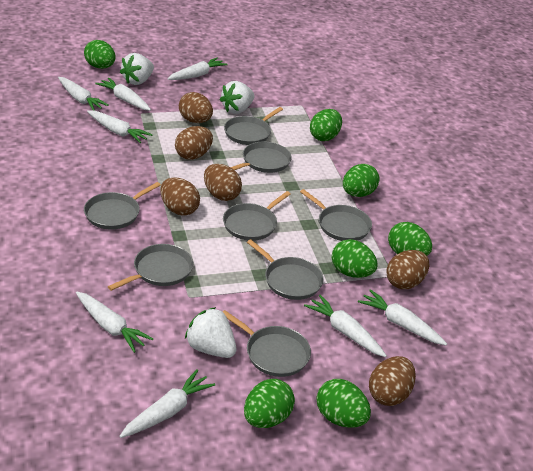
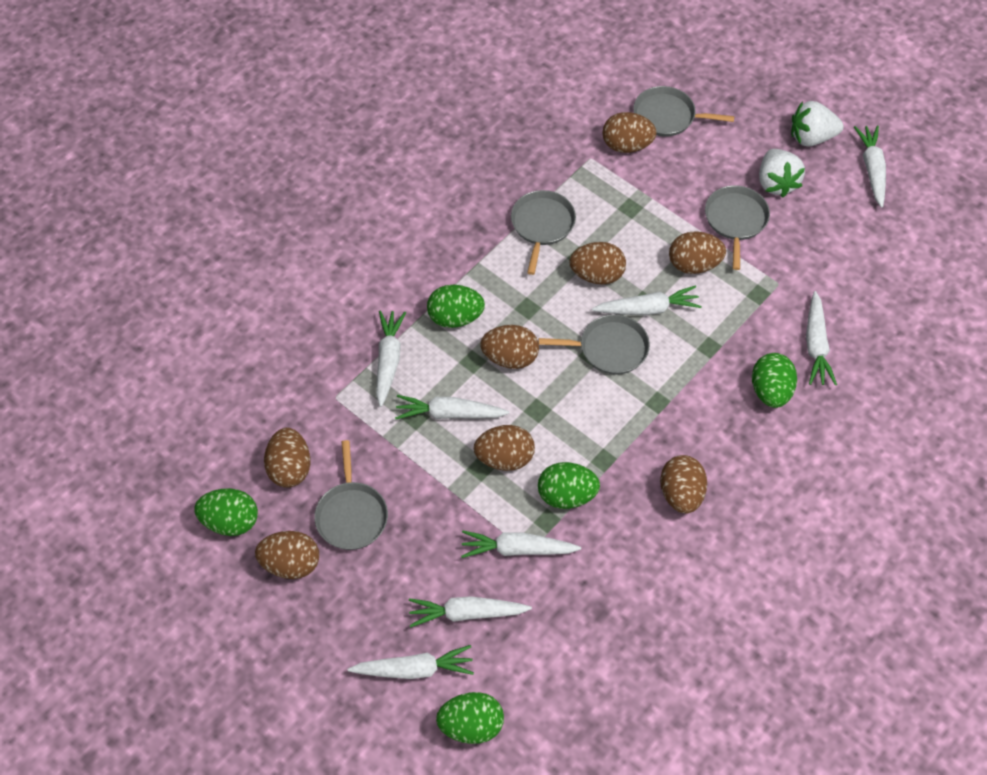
brown egg: [160,178,200,216] [175,126,213,160] [179,92,213,123] [204,164,242,201] [369,356,416,406] [386,250,429,289] = 6 -> [255,531,319,579] [264,428,311,488] [474,425,535,471] [480,325,539,369] [569,242,626,284] [602,112,657,153] [660,455,707,514] [669,231,726,274] = 8
green egg: [84,40,116,69] [244,379,295,428] [310,109,342,141] [317,379,371,428] [332,239,377,278] [343,164,379,197] [388,222,432,256] = 7 -> [194,488,258,536] [427,285,485,328] [436,692,504,744] [538,462,600,509] [752,353,797,408] = 5
grey pan: [84,182,161,230] [108,244,193,291] [223,191,291,241] [223,310,311,377] [224,107,283,145] [230,142,292,173] [247,239,323,300] [300,189,372,241] = 8 -> [314,440,388,550] [511,190,576,275] [539,314,650,375] [633,86,735,137] [705,185,770,270] = 5
white strawberry: [120,53,154,85] [185,307,236,358] [219,81,255,114] = 3 -> [759,149,805,198] [791,101,844,147] = 2

